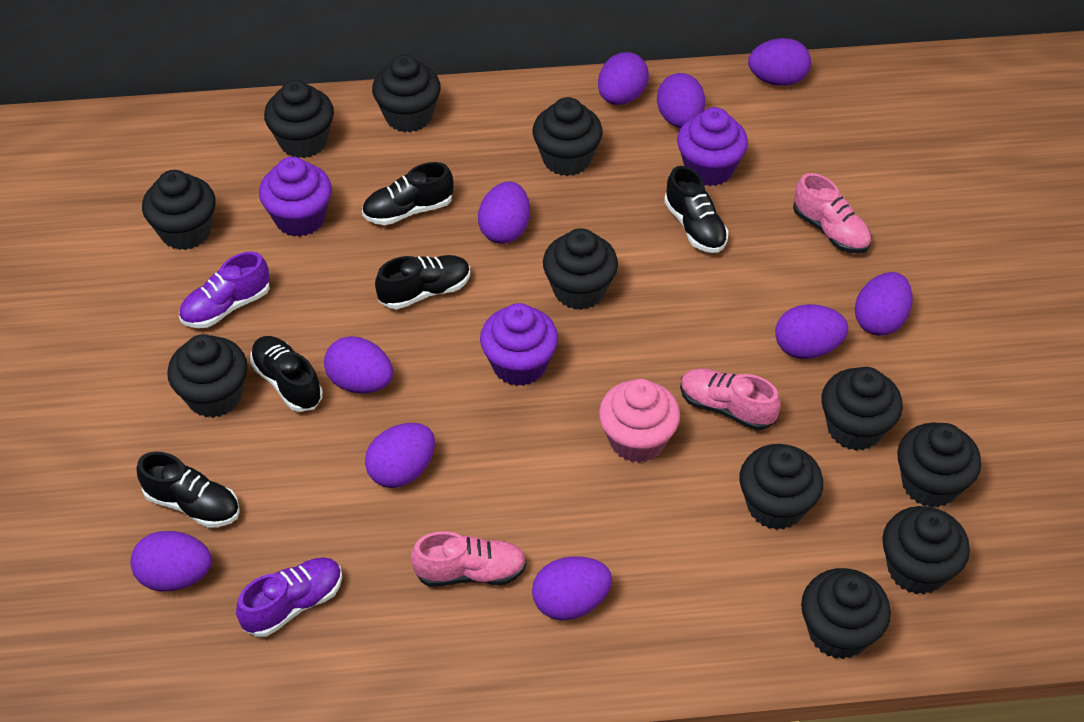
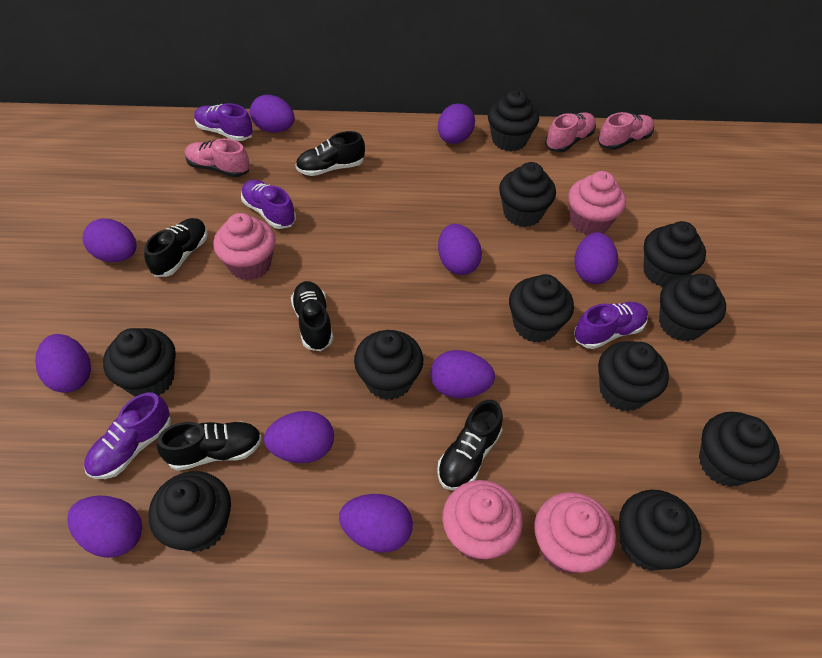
pink cupcake: [599,379,680,463] = 1 -> [213,213,276,281] [442,480,523,561] [534,492,616,574] [568,171,626,235] = 4
purple cupcake: [259,157,332,237] [480,303,558,386] [677,107,748,186] = 3 -> none = 0
purple shoe: [179,252,270,328] [236,557,342,637] = 2 -> [84,393,171,479] [194,103,253,141] [241,180,296,229] [574,302,648,349] = 4

